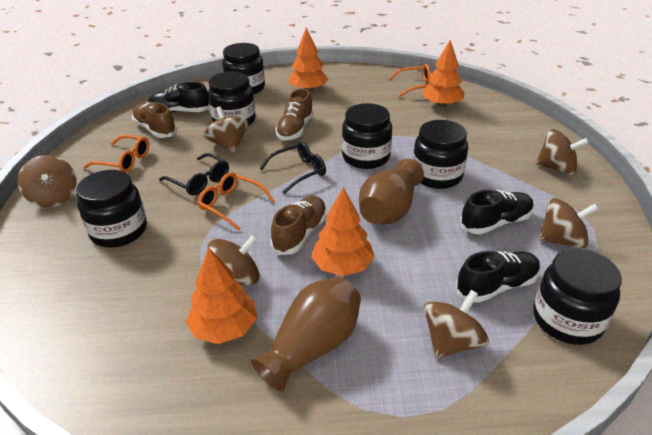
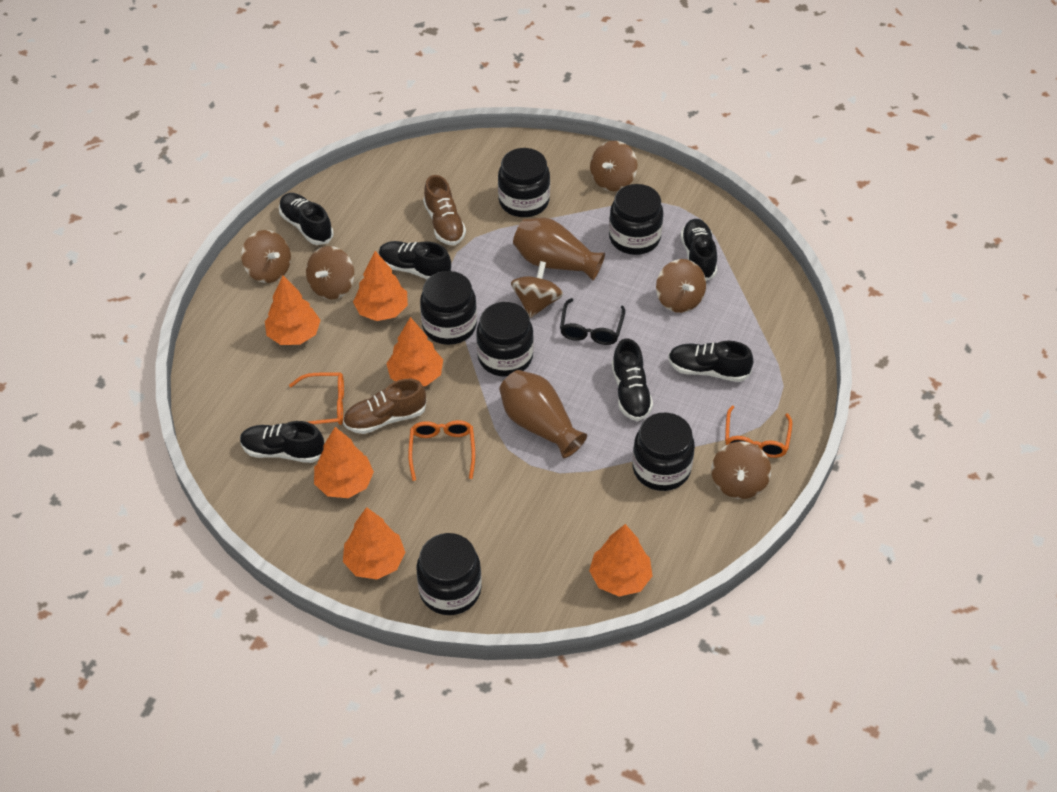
black glasses: [159,153,229,195] [259,142,326,194] = 2 -> [560,298,625,345] = 1
black shoe: [148,82,210,112] [456,251,540,303] [460,190,534,234] = 3 -> [240,421,324,463] [279,193,333,245] [379,241,451,279] [611,338,653,421] [668,341,753,382] [681,219,717,281] = 6
brown shoe: [132,102,177,138] [270,196,327,255] [275,88,314,140] = 3 -> [343,379,426,434] [423,175,466,246] = 2
orange tree: [186,247,257,344] [288,28,329,92] [311,187,375,276] [422,40,465,107] = 4 -> [265,276,321,345] [314,427,374,498] [343,507,405,579] [353,251,408,321] [386,317,443,386] [589,524,652,597] = 6

